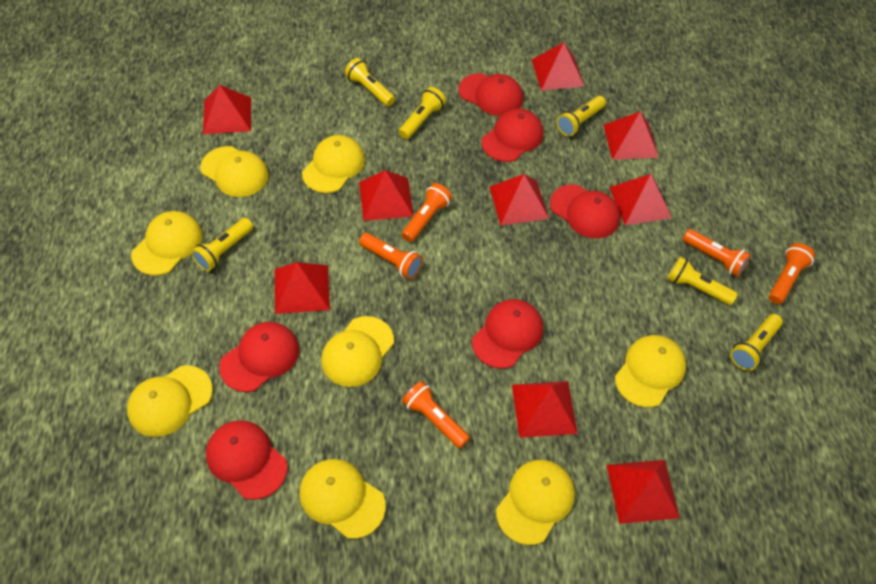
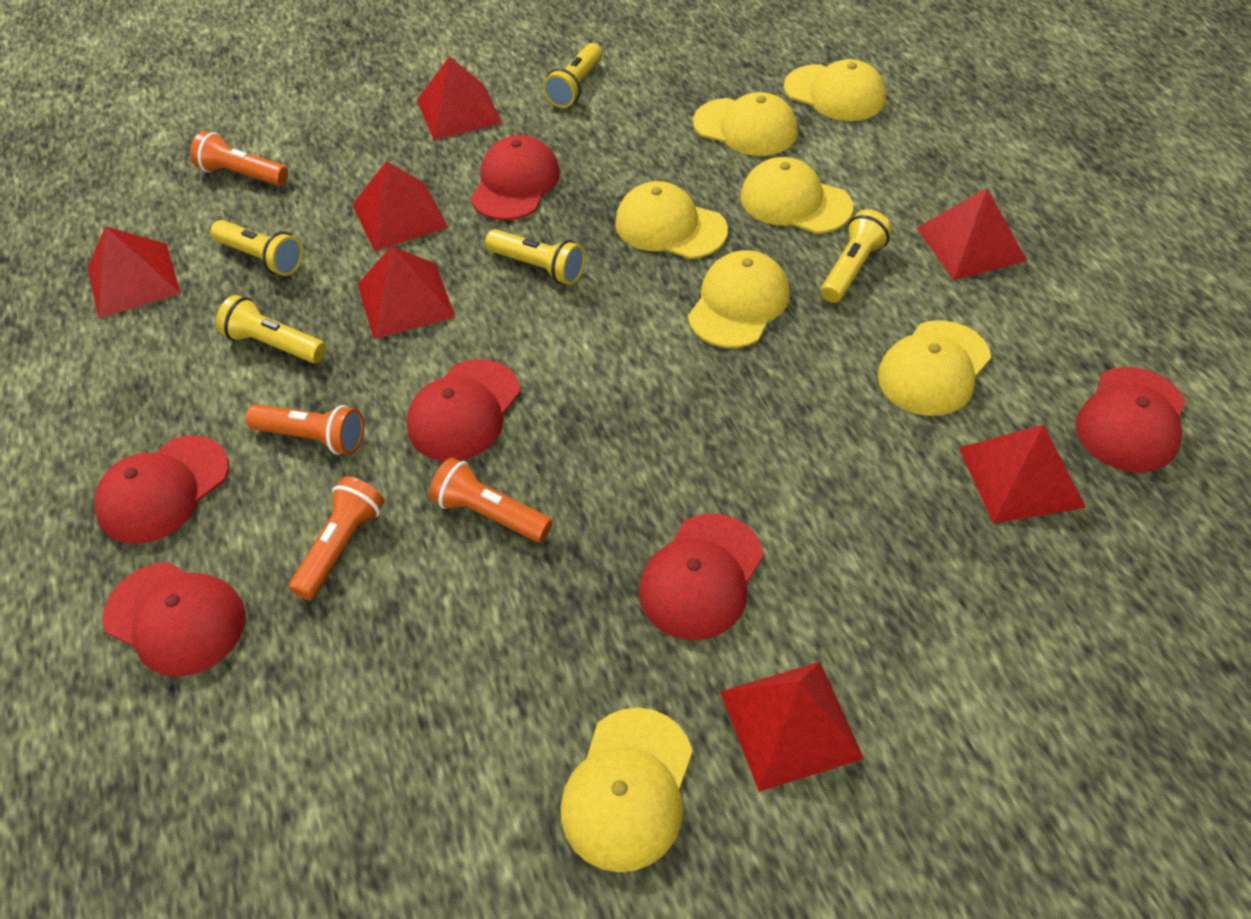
orange flashlight: [359,233,423,279] [402,183,452,242] [402,381,470,448] [683,229,751,277] [769,243,815,304] = 5 -> [190,131,288,186] [246,404,364,455] [289,476,385,600] [429,458,552,542] = 4
red pyramid: [203,85,251,134] [275,262,330,314] [359,170,414,221] [489,174,549,225] [512,381,578,438] [532,42,585,90] [603,112,659,160] [607,460,680,524] [609,174,672,225] = 9 -> [87,226,181,319] [352,161,449,251] [357,246,455,339] [417,56,502,140] [720,662,864,792] [917,188,1027,280] [959,424,1086,524] = 7
yellow cap: [127,365,213,437] [131,211,203,276] [200,146,269,197] [300,459,386,539] [302,135,365,193] [321,316,394,387] [496,460,575,545] [615,335,686,407] = 8 -> [560,708,693,872] [615,181,728,259] [688,250,789,348] [693,92,798,156] [741,157,853,234] [784,59,886,121] [878,320,991,416] = 7
yellow flashlight: [191,218,253,272] [345,58,395,107] [399,87,446,139] [556,96,606,137] [667,256,738,305] [730,314,783,371] = 6 -> [211,220,303,276] [216,295,326,363] [485,229,586,285] [543,43,602,108] [821,209,892,303] = 5

